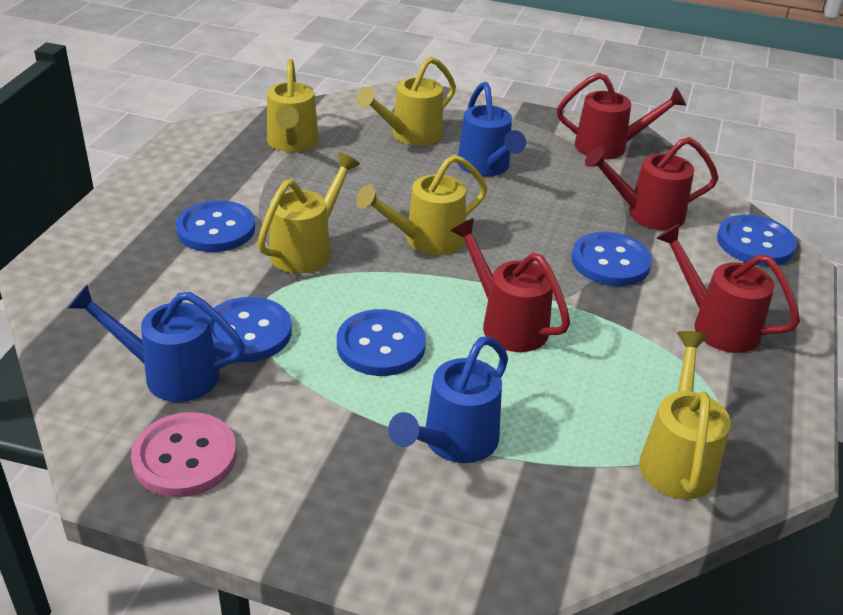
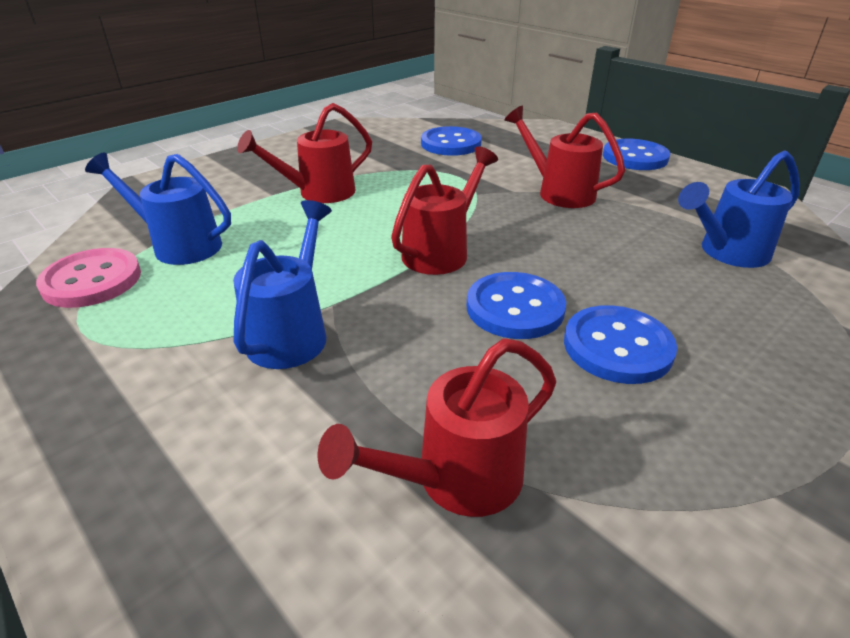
blue button: [176,200,255,252] [207,297,292,362] [337,309,426,376] [572,232,652,286] [717,215,797,266] = 5 -> [421,126,482,156] [467,272,566,339] [564,305,677,384] [603,139,670,170] = 4
yellow watering can: [257,152,360,273] [267,59,319,152] [356,154,488,255] [357,57,456,146] [639,331,731,499] = 5 -> none = 0

